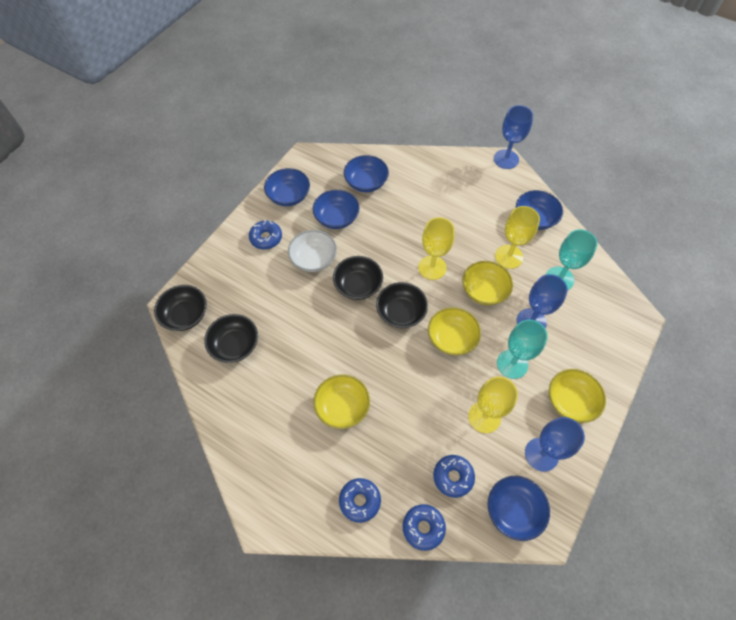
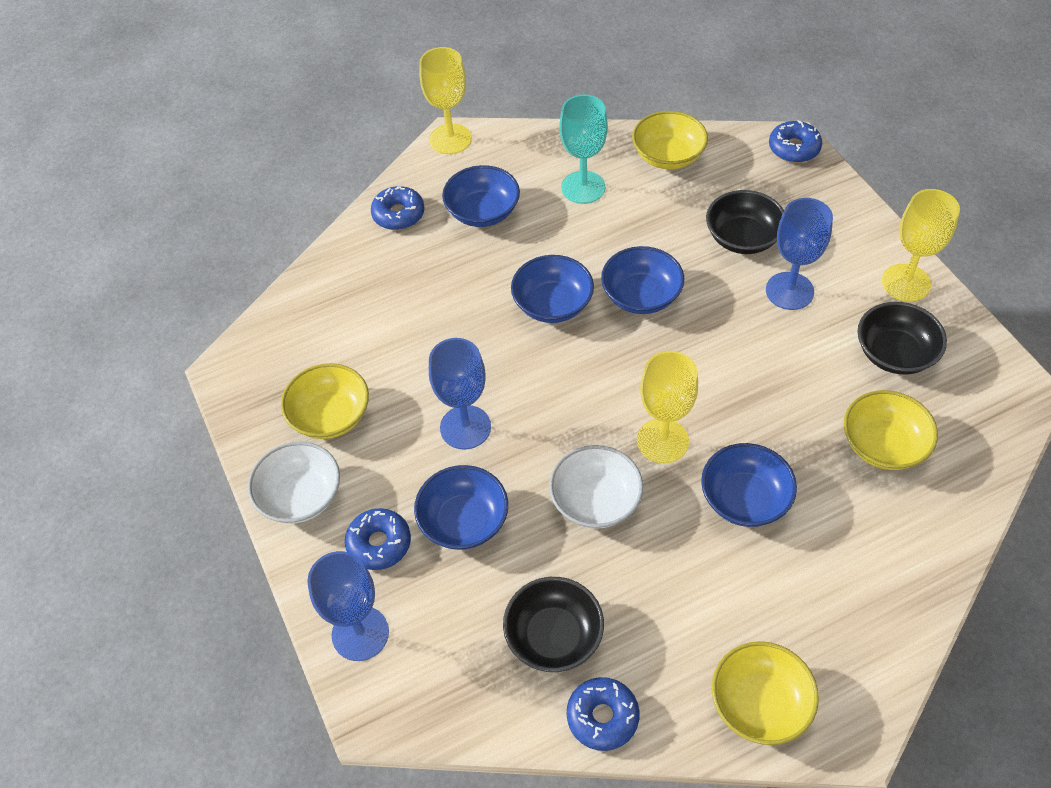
black bowl: [154,285,207,331] [204,314,258,363] [333,256,383,300] [376,282,428,328] = 4 -> [503,577,604,672] [706,190,784,254] [857,302,947,374] = 3
turquoise goblet: [497,320,548,379] [546,229,598,290] = 2 -> [560,95,608,204] = 1
white bowl: [288,230,337,272] = 1 -> [248,441,340,524] [549,445,643,529] = 2

